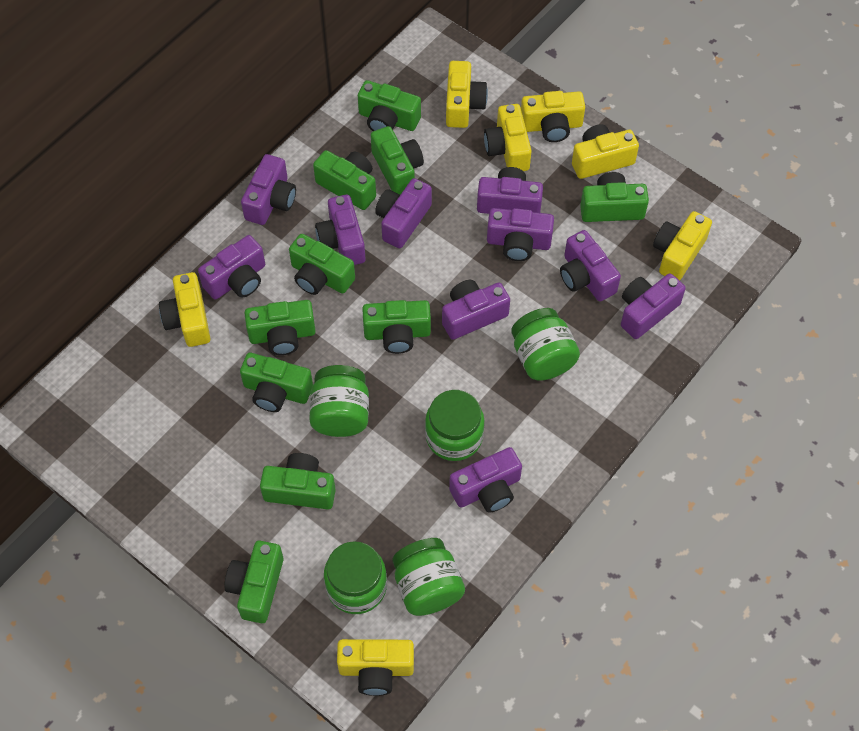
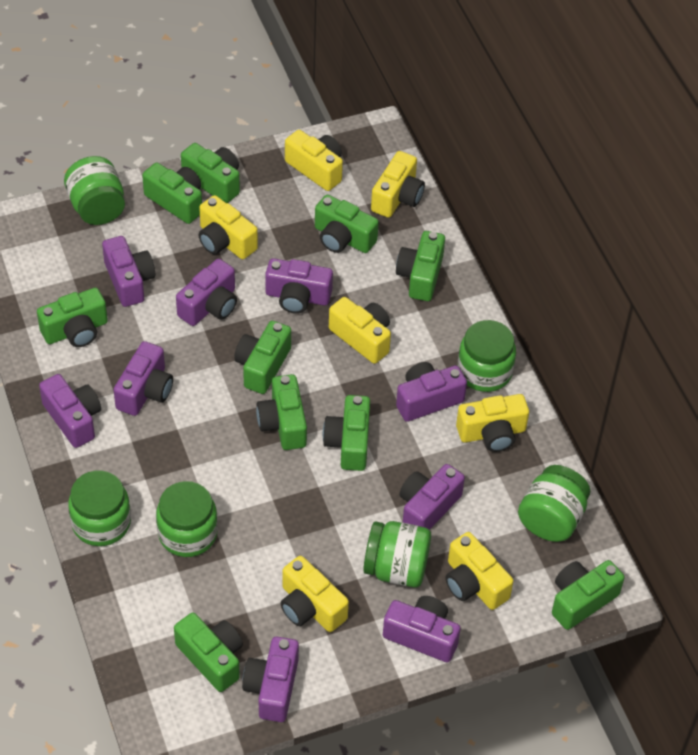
green jar: [309,365,369,437] [324,541,387,614] [392,538,465,616] [425,390,485,461] [511,308,580,381] = 5 -> [64,156,125,225] [68,470,131,546] [156,481,218,557] [363,521,431,588] [458,320,516,392] [518,465,590,542] = 6
purple camera: [198,235,265,299] [241,154,296,225] [315,195,365,265] [375,178,432,248] [442,280,510,340] [449,447,522,513] [477,167,543,214] [487,208,554,261] [560,230,621,301] [621,273,686,339] = 10 -> [39,374,101,448] [102,236,155,307] [114,341,173,416] [176,259,237,326] [242,637,299,722] [265,258,333,314] [383,596,460,663] [396,362,467,422] [400,464,465,530] = 9

